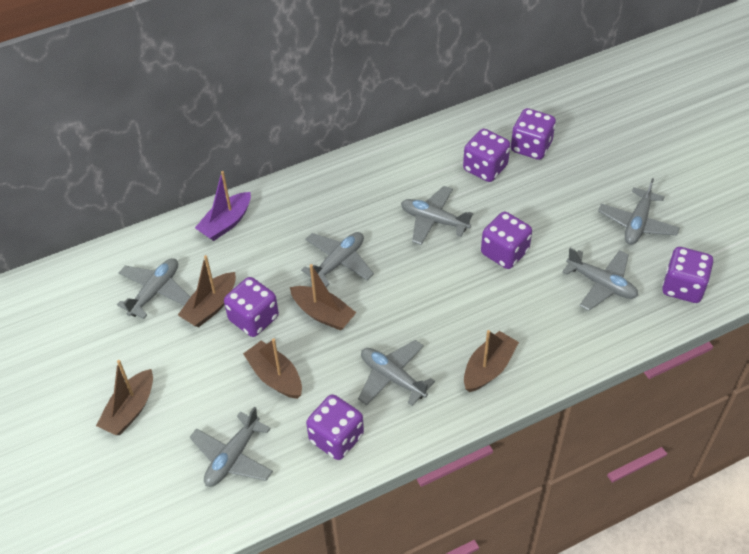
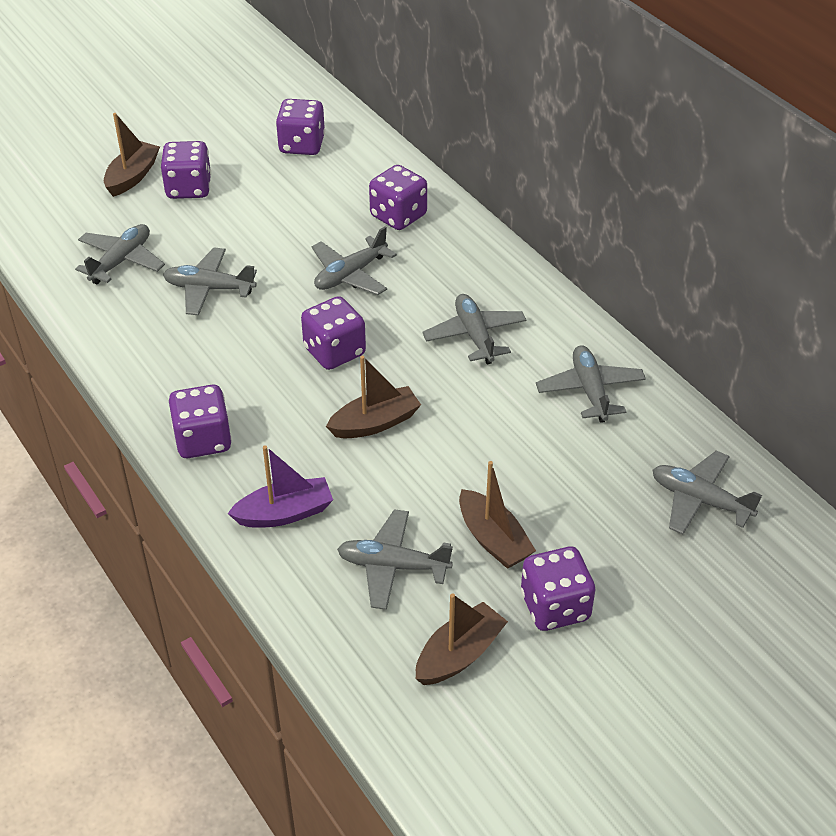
brown boat: [96,360,153,435] [178,255,236,327] [243,338,302,399] [290,264,356,330] [464,330,519,392] = 5 -> [104,113,160,197] [326,356,421,438] [416,593,508,685] [459,461,536,569] = 4

